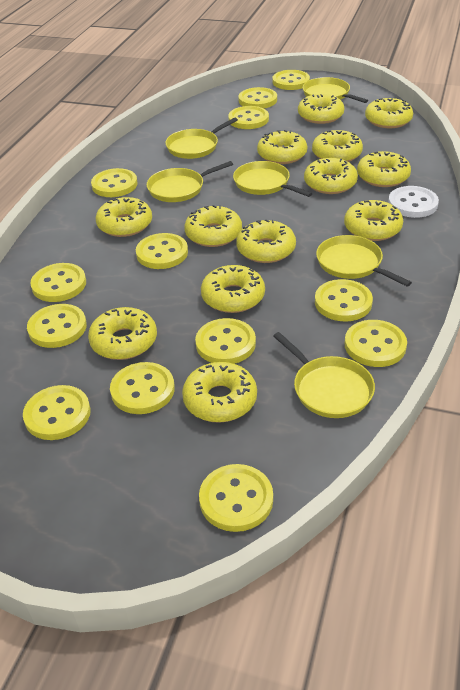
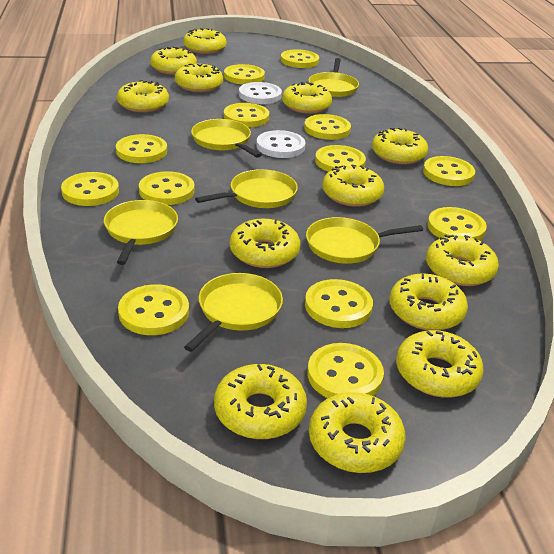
white button: [388,186,439,218] = 1 -> [239,82,282,104] [256,130,305,158] = 2

